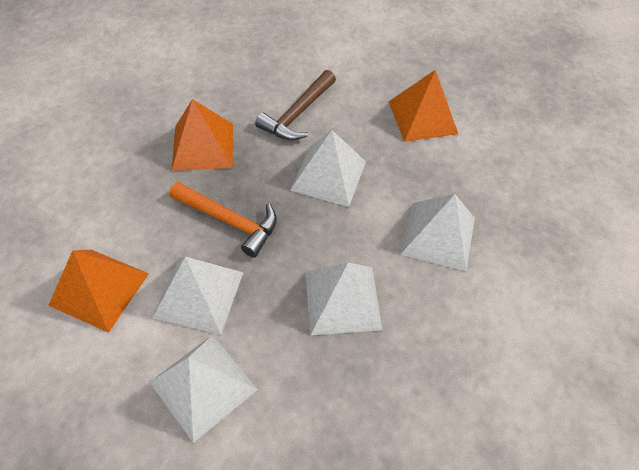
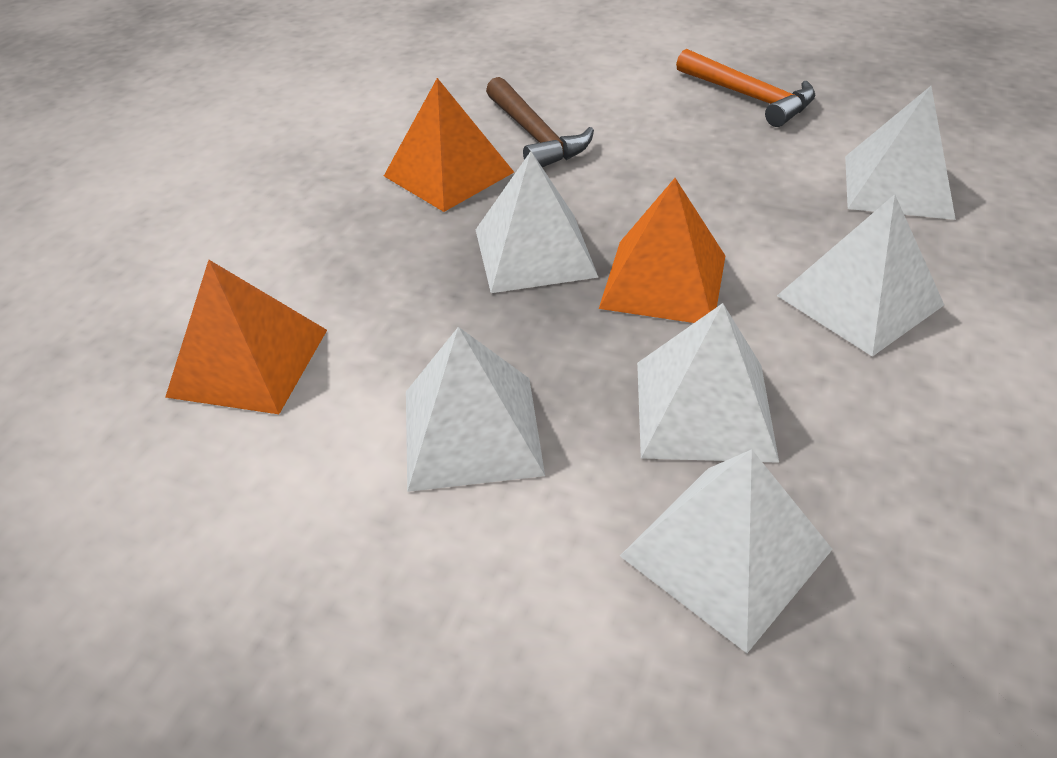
white pyramid: [150,335,258,443] [153,257,244,335] [290,130,366,207] [305,263,382,335] [400,194,475,271] = 5 -> [406,327,545,492] [476,151,598,293] [620,449,833,653] [637,303,779,463] [777,194,944,357] [845,86,956,220] = 6

